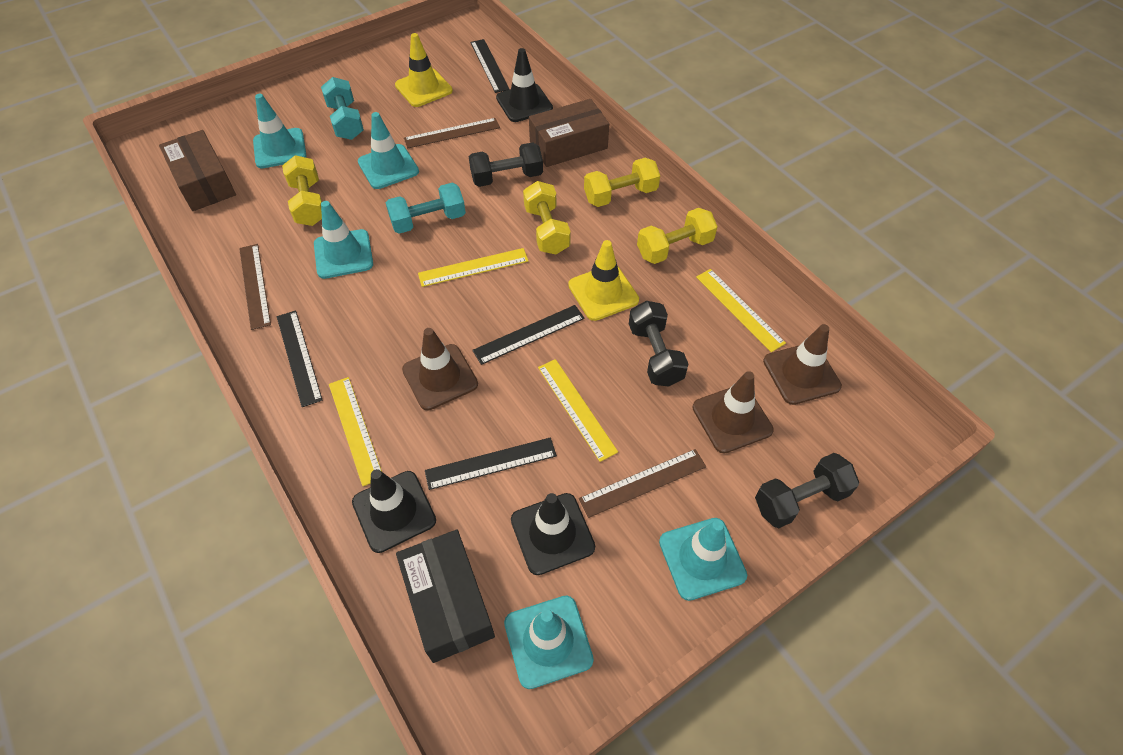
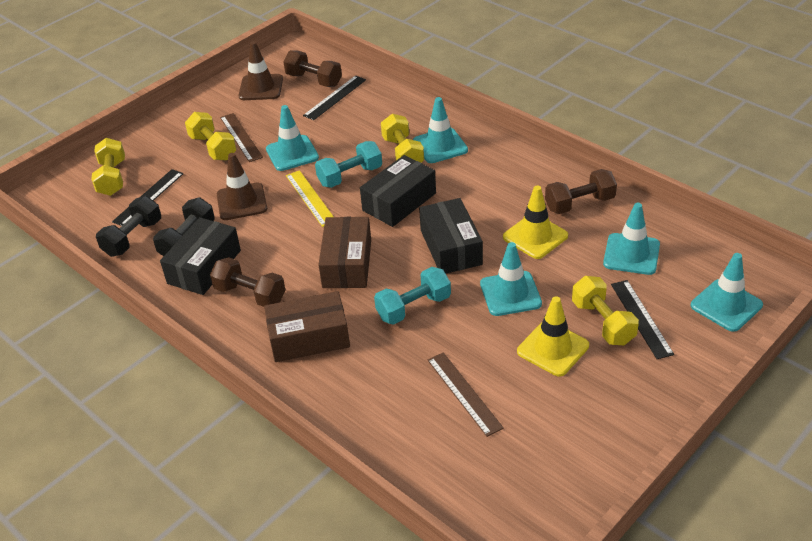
black box: [396,529,495,663] = 1 -> [160,217,241,295] [360,155,436,227] [419,198,483,274] = 3
black dumbbell: [469,142,543,187] [629,301,688,387] [755,453,859,528] = 3 -> [96,196,161,257] [153,197,215,256] = 2
black ruler: [277,310,322,407] [425,437,557,490] [470,39,510,93] [472,305,585,365] = 4 -> [112,169,184,226] [303,75,366,120] [611,280,674,359] = 3
black traffic cone: [352,469,436,553] [496,48,553,122] [511,493,595,575] = 3 -> none = 0
brown dumbbell: none = 0 -> [210,257,285,307] [283,50,342,87] [545,169,617,214] = 3
brown ruler: [239,244,271,330] [404,118,500,149] [579,449,706,518] = 3 -> [220,113,263,162] [427,352,504,437] = 2
brown traffic cone: [402,328,478,410] [692,371,774,453] [763,324,842,405] = 3 -> [217,153,267,220] [239,41,283,100] = 2
yellow ruler: [329,377,382,486] [418,248,529,287] [538,359,618,462] [696,269,786,352] = 4 -> [286,170,334,227] = 1

